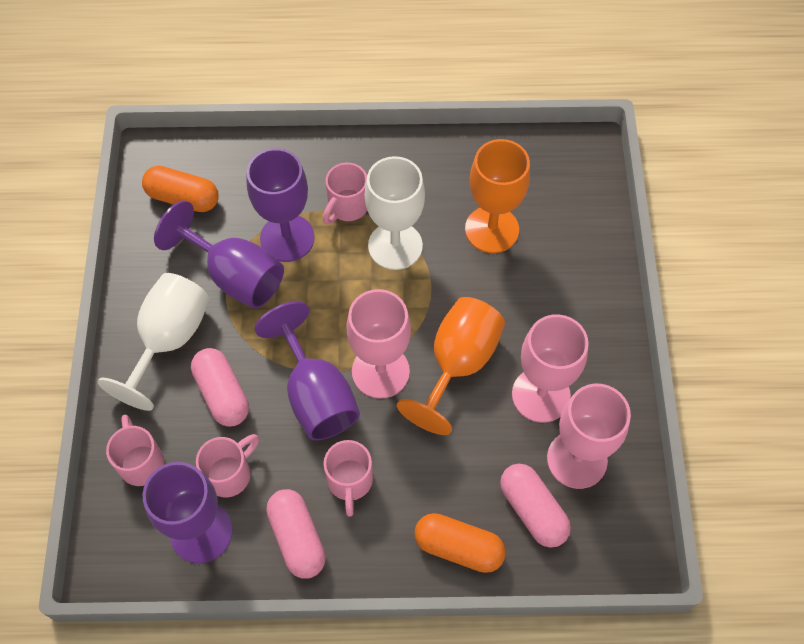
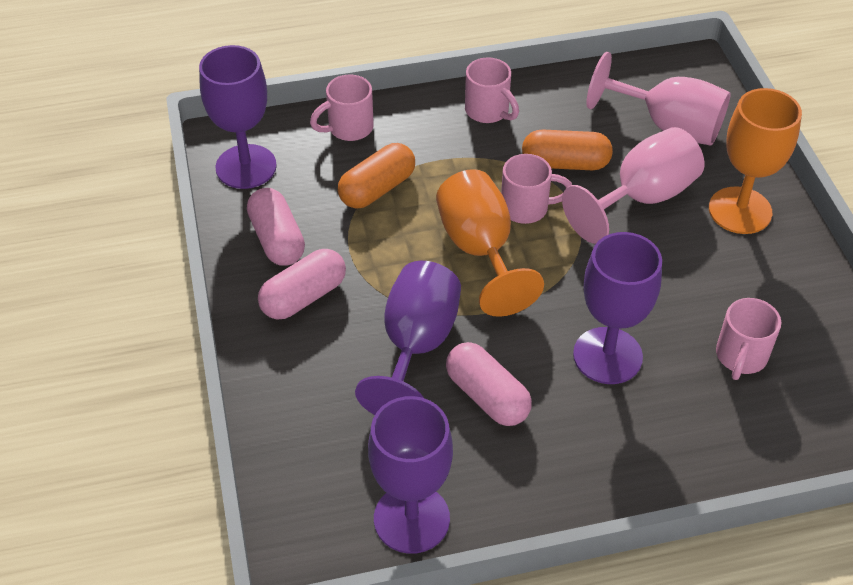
pink goblet: [346,289,411,399] [512,314,589,423] [547,384,631,489] = 3 -> [562,127,704,244] [586,52,731,146] = 2
white goblet: [98,273,209,411] [365,156,425,270] = 2 -> none = 0

